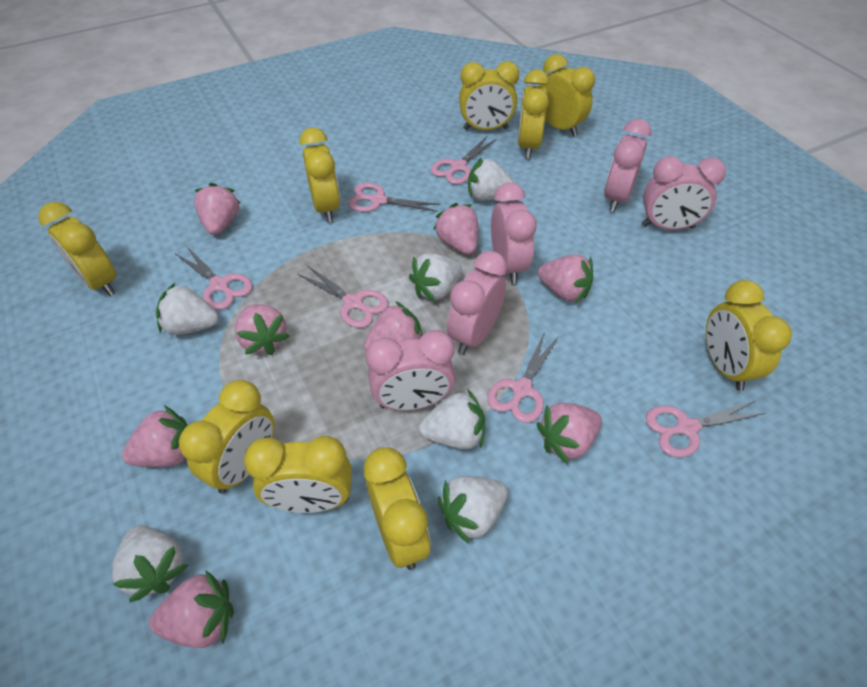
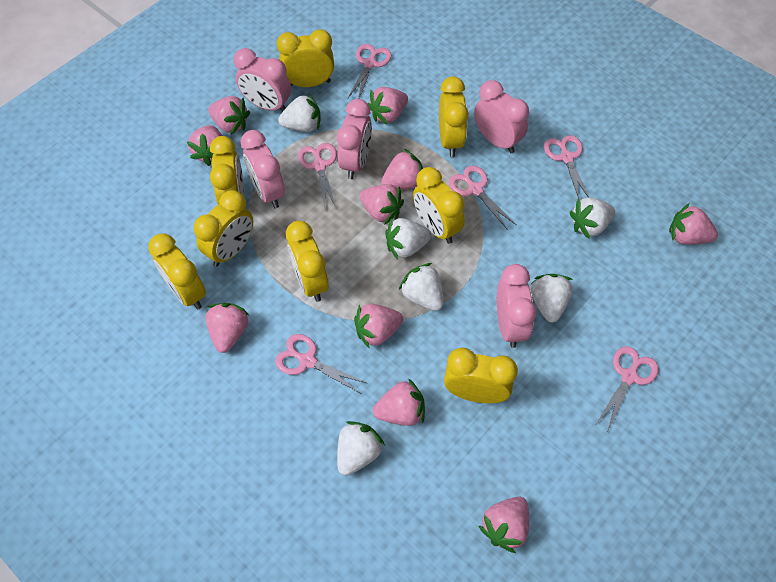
pink strawberry: [122,405,188,467] [149,571,234,648] [194,183,241,235] [235,304,290,355] [364,301,423,351] [433,203,478,254] [536,403,602,464] [538,254,593,303] = 8 -> [187,125,222,166] [205,303,249,353] [208,96,250,134] [354,304,403,349] [359,184,404,225] [368,87,408,125] [373,378,425,426] [381,149,423,190] [479,496,529,553] [669,203,718,245] = 10
yellow clock: [39,202,116,296] [179,380,274,494] [244,436,352,513] [299,127,340,223] [364,448,431,570] [459,61,519,130] [518,69,549,159] [539,54,595,137] [706,280,792,391] = 9 -> [148,234,206,309] [194,190,253,267] [210,136,244,205] [277,29,334,87] [286,221,329,302] [413,167,465,244] [439,77,469,157] [444,348,518,403] = 8

